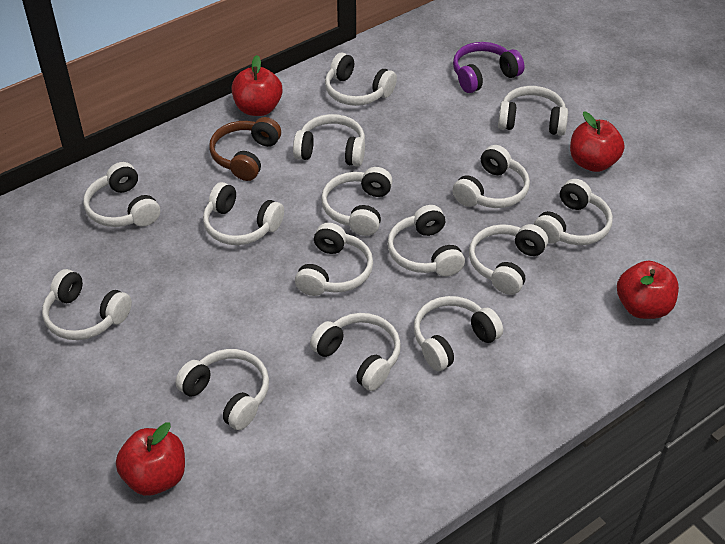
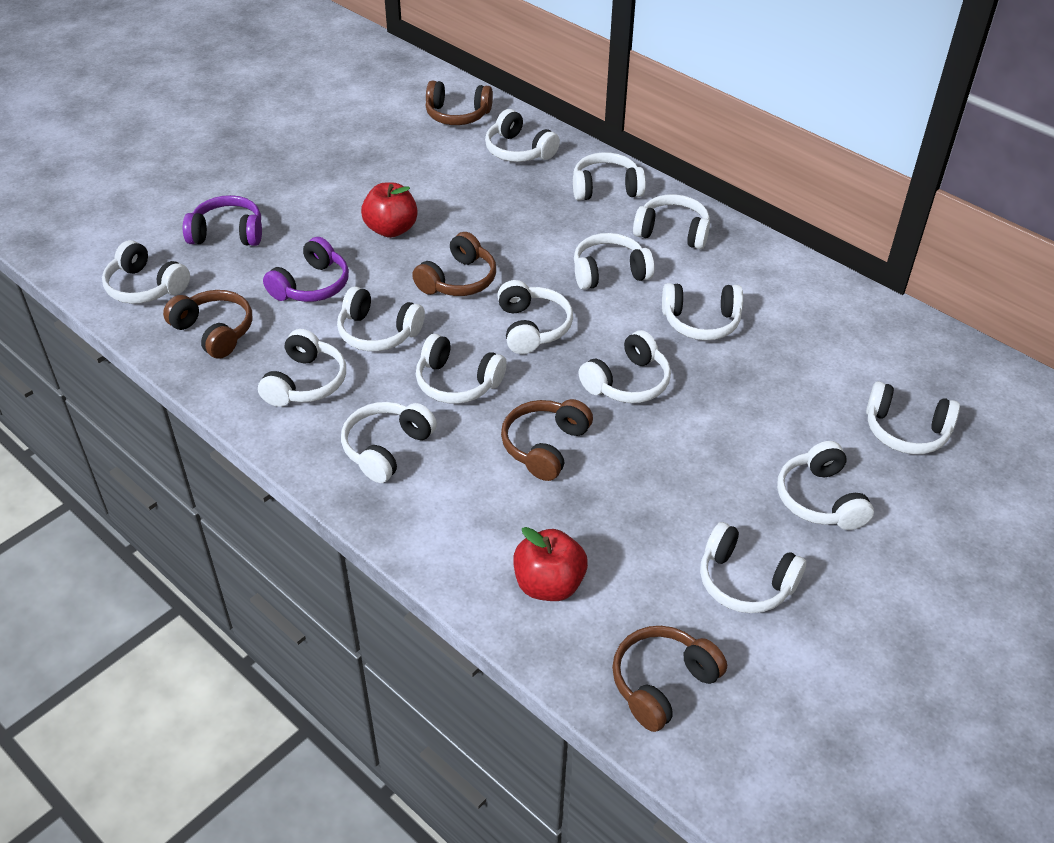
brown headphones: [209,117,281,181] = 1 -> [163,290,252,359] [412,232,496,296] [426,80,493,125] [501,399,593,481] [612,626,727,732] = 5
purple headphones: [453,42,524,93] = 1 -> [183,195,262,246] [263,237,349,302] = 2
red apple: [116,422,185,496] [231,55,282,116] [570,111,625,172] [617,261,679,319] = 4 -> [361,183,418,238] [513,527,588,601] = 2

